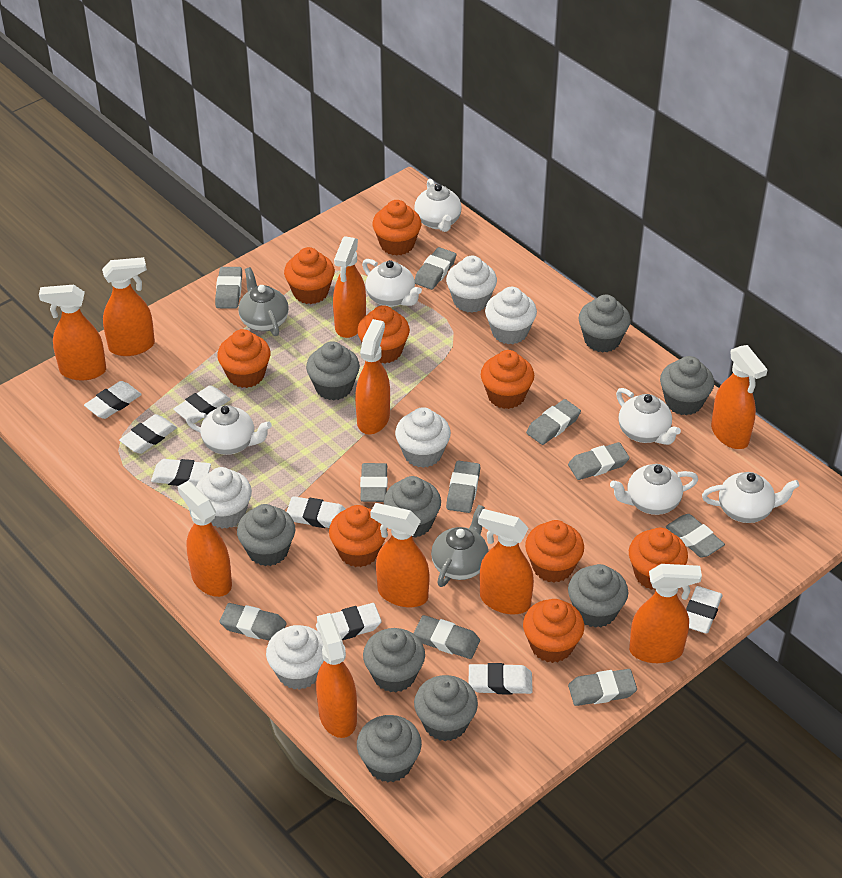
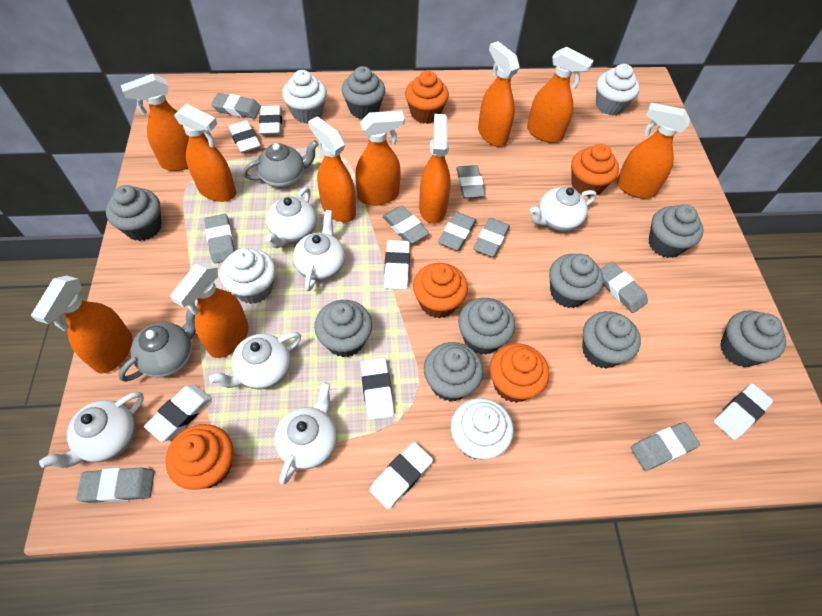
grey eraser: [215,267,242,309] [220,603,287,641] [360,463,388,502] [414,615,480,659] [415,247,456,290] [446,461,480,513] [526,399,581,445] [568,442,630,480] [568,669,637,706] [666,514,725,558] = 10 -> [76,467,154,503] [204,214,235,264] [211,93,261,118] [383,206,429,244] [438,212,477,251] [456,165,485,198] [473,218,510,257] [601,262,648,313] [631,422,700,471] = 9
orange cupcake: [217,329,271,388] [284,247,335,304] [329,505,386,567] [357,305,410,364] [372,200,422,256] [481,350,534,409] [523,599,584,663] [525,520,584,583] [629,528,688,590] = 9 -> [165,424,234,490] [405,71,449,124] [413,263,468,318] [490,343,549,403] [571,144,619,197] = 5
white cupcake: [196,467,252,529] [266,625,324,690] [395,407,451,468] [446,256,497,313] [485,287,537,344] = 5 -> [220,248,276,304] [282,70,327,123] [451,398,514,460] [596,64,640,115] = 4
white eraser: [84,381,142,419] [119,414,177,454] [151,459,211,486] [173,385,231,423] [287,496,345,528] [316,603,382,640] [469,663,533,695] [686,586,723,633] = 8 -> [144,384,212,442] [228,120,261,153] [259,105,282,135] [360,358,394,420] [369,442,433,509] [384,240,410,290] [714,383,773,440] = 7

